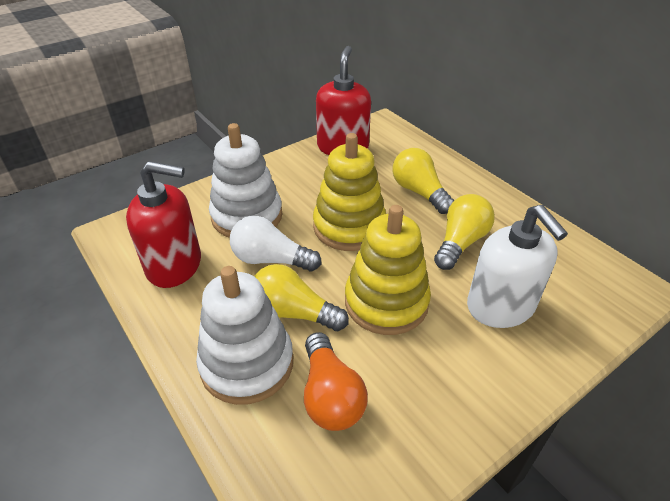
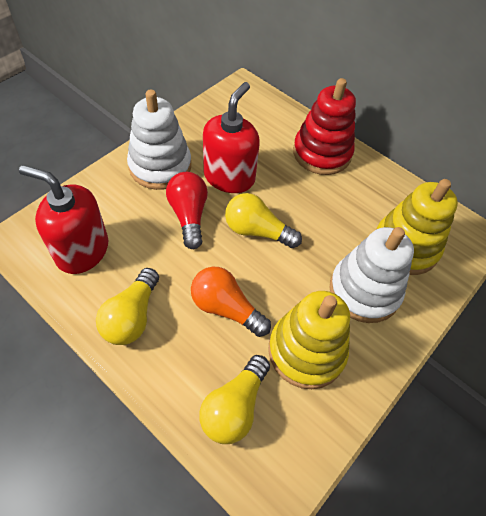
red light bulb: none = 0 -> [166,172,208,249] = 1
red stacking toy: none = 0 -> [293,78,356,175] = 1
white light bulb: [230,216,321,271] = 1 -> none = 0
white soap dispenser: [467,205,568,328] = 1 -> none = 0

